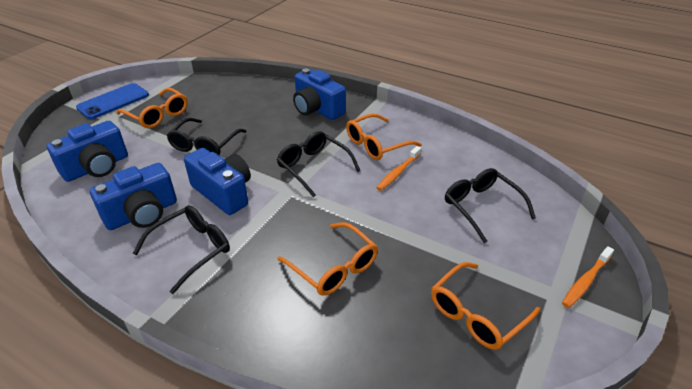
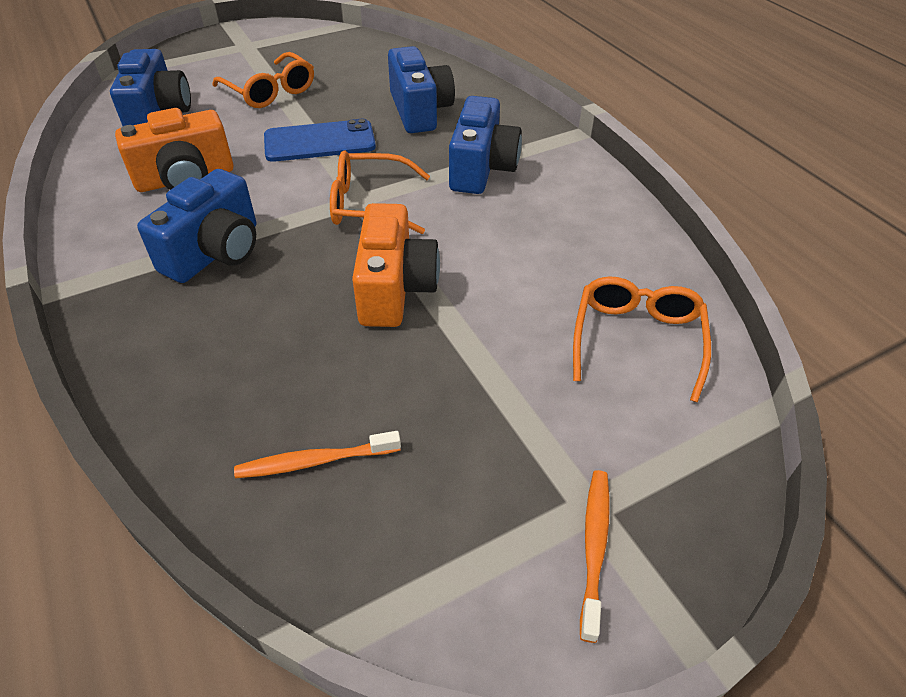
black glasses: [133,205,230,294] [167,118,247,155] [277,131,360,197] [445,168,536,243] = 4 -> none = 0
orange camera: none = 0 -> [115,108,234,192] [352,203,440,327] = 2
orange glasses: [117,88,188,128] [277,222,378,296] [346,113,422,160] [431,262,540,350] = 4 -> [212,52,314,108] [330,150,430,234] [573,276,711,403] = 3

